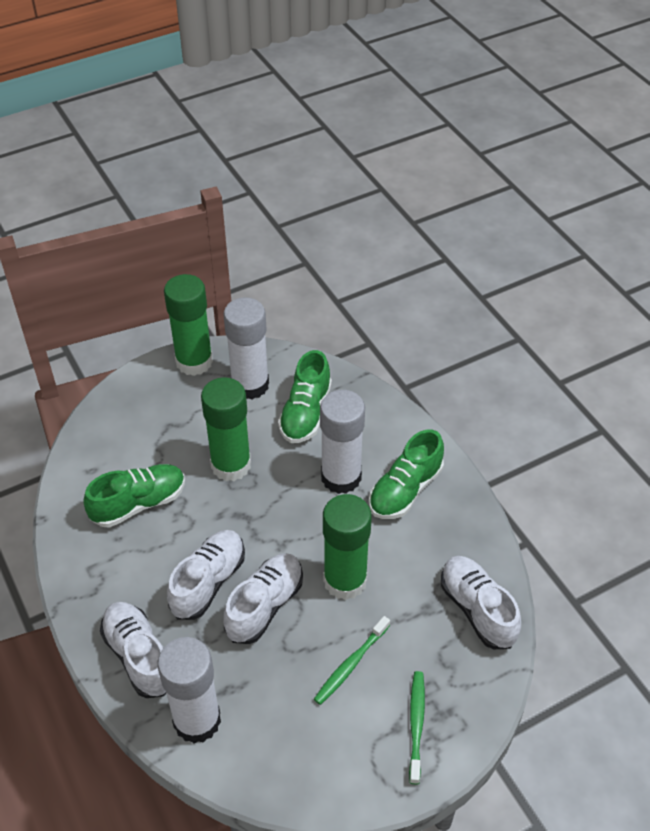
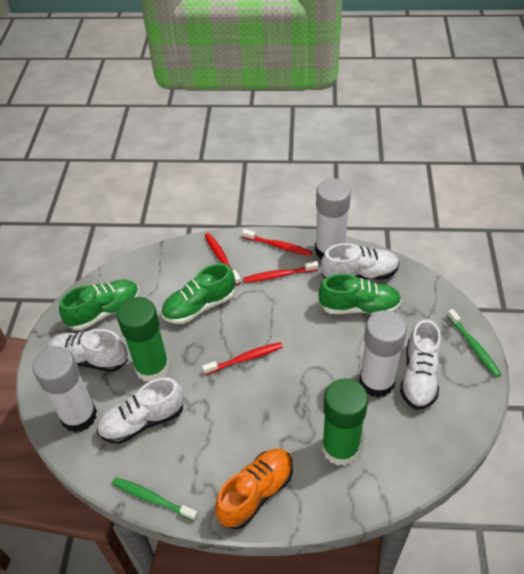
green glue stick: [164,274,213,376] [201,377,251,481] [323,494,372,600] = 3 -> [117,297,170,382] [322,378,368,466] = 2
orange shoe: none = 0 -> [215,449,293,529] = 1
red toothbrush: none = 0 -> [202,342,283,375] [205,233,241,285] [242,229,312,256] [243,261,319,283] = 4

